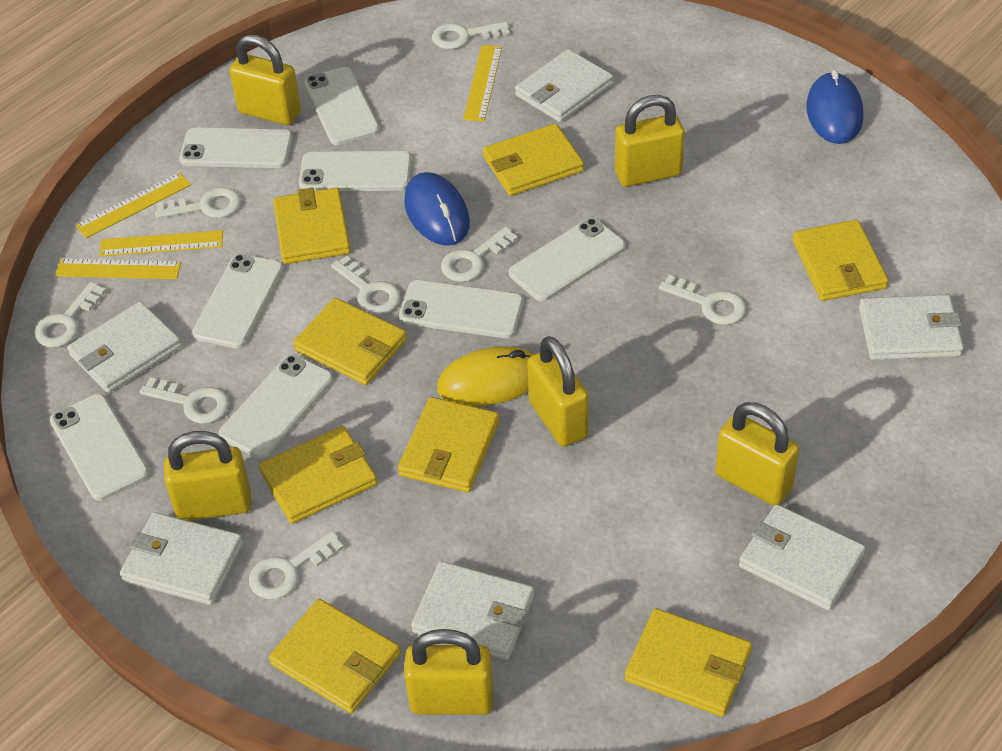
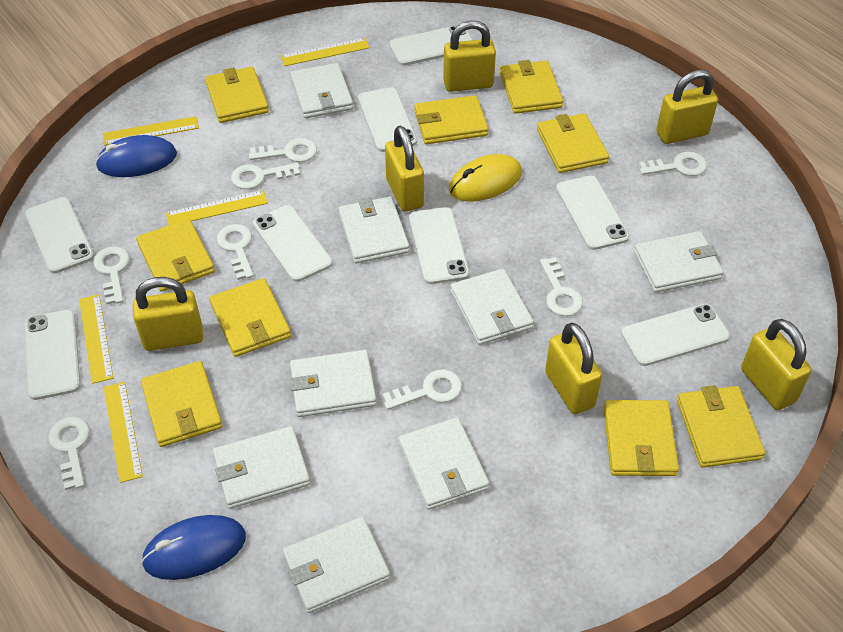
white wallet: [67,301,182,393] [120,512,243,605] [411,561,534,660] [515,49,613,122] [739,504,866,611] [859,295,964,360] = 6 -> [213,426,310,509] [283,516,390,613] [290,63,353,118] [290,350,377,417] [339,196,410,263] [398,417,490,510] [451,269,534,345] [634,231,724,292] = 8
yellow ruler: [55,259,181,279] [76,173,191,238] [99,230,223,257] [463,45,502,121] = 4 -> [79,294,113,384] [103,116,199,146] [103,382,143,483] [166,190,268,225] [281,38,369,66] = 5
yellow wallet: [259,426,377,524] [269,599,401,713] [273,187,351,264] [293,298,407,385] [398,397,499,493] [483,124,584,196] [625,608,752,717] [793,220,889,301] = 8 -> [136,219,215,292] [141,361,222,447] [205,67,269,123] [209,278,291,357] [414,95,489,144] [500,60,563,114] [537,113,609,173] [603,400,679,476] [677,385,765,468] = 9

